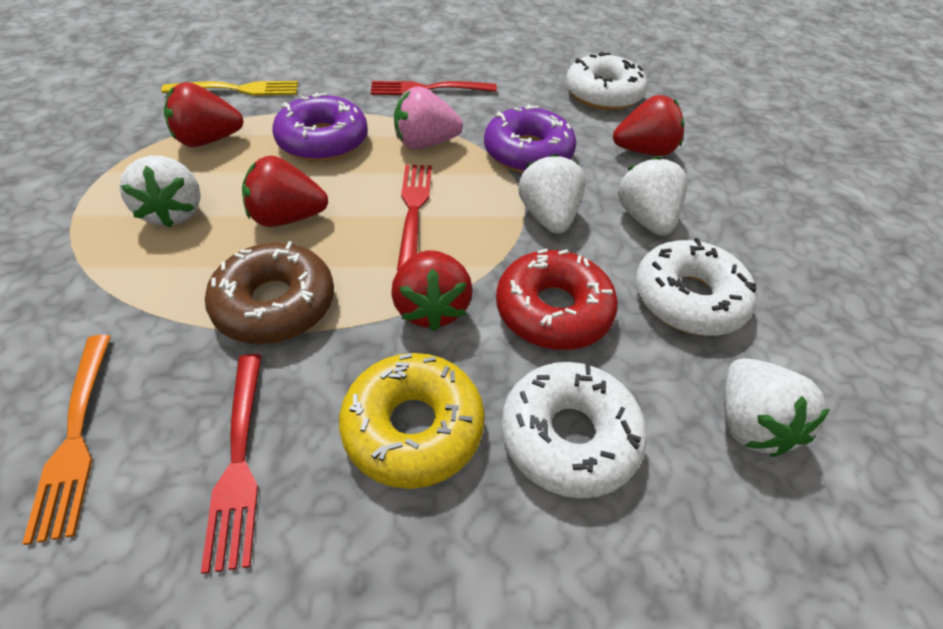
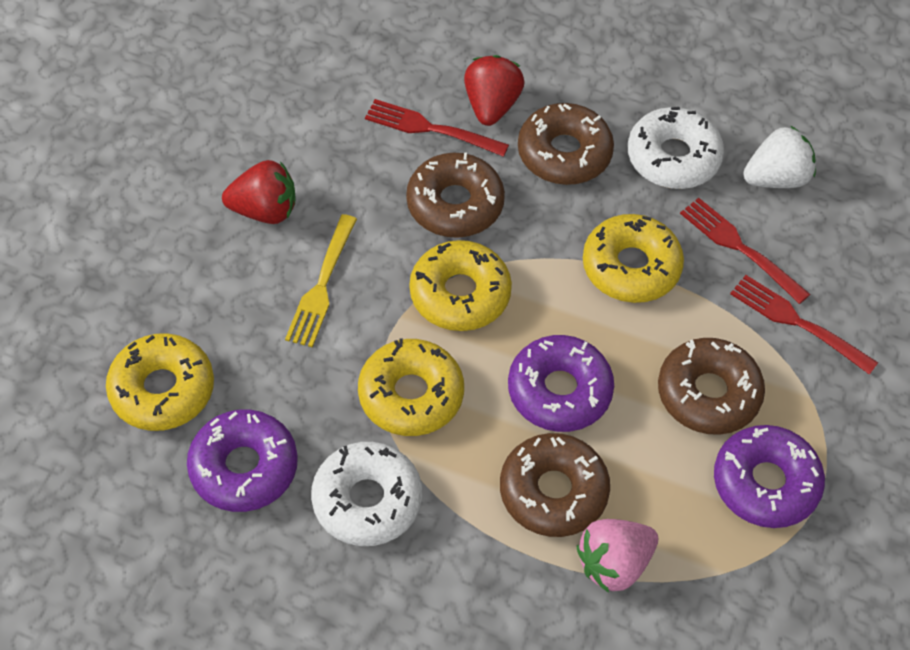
brown donut: [205,241,334,344] = 1 -> [406,152,505,238] [500,433,610,537] [518,103,614,185] [658,338,765,435] = 4
orange fork: [22,335,111,545] = 1 -> none = 0
purple donut: [273,92,368,162] [484,105,576,173] = 2 -> [187,410,298,512] [508,335,614,432] [714,425,825,528] = 3
red donut: [496,249,618,350] = 1 -> none = 0
red strawberry: [164,82,244,147] [242,156,328,227] [391,250,473,331] [613,95,684,156] = 4 -> [222,160,296,224] [464,55,525,126] = 2
white donut: [501,362,647,498] [566,52,647,110] [636,238,757,336] = 3 -> [311,442,422,546] [628,107,724,189] = 2
white strawberry: [119,156,201,228] [518,154,586,234] [618,156,687,236] [724,358,830,457] = 4 -> [743,126,816,188] = 1
yellow donut: [339,353,485,489] = 1 -> [106,333,214,431] [358,339,464,436] [409,240,512,331] [583,214,684,303] = 4

